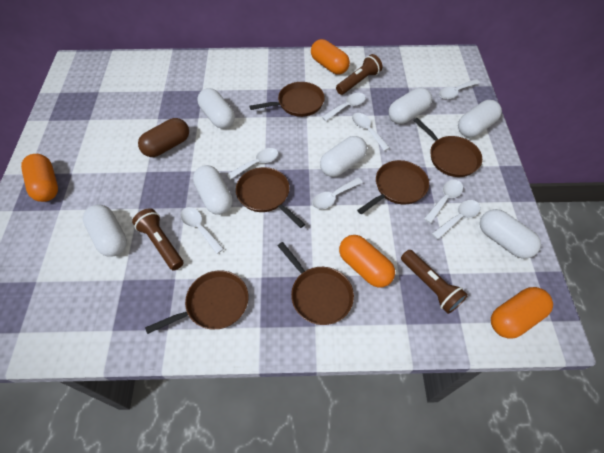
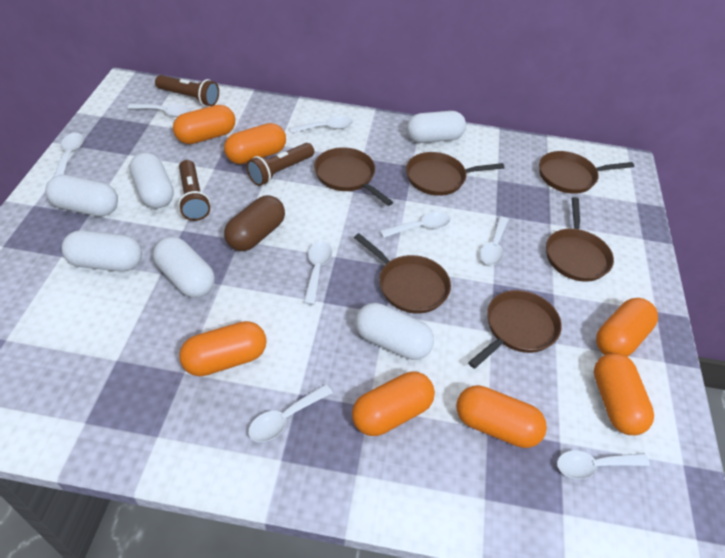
orange capsule: [21,154,58,202] [311,39,350,74] [339,235,395,288] [491,287,553,339] = 4 -> [173,105,235,144] [179,321,267,376] [224,123,286,164] [352,371,435,436] [456,385,547,448] [594,353,654,435] [596,298,658,357] = 7
white capsule: [83,204,127,257] [193,165,232,215] [198,88,235,129] [320,136,367,177] [389,87,432,124] [458,100,502,137] [480,209,541,259] = 7 -> [45,175,118,216] [62,230,142,272] [129,152,174,208] [153,237,215,298] [355,303,434,360] [407,111,466,143] = 6

